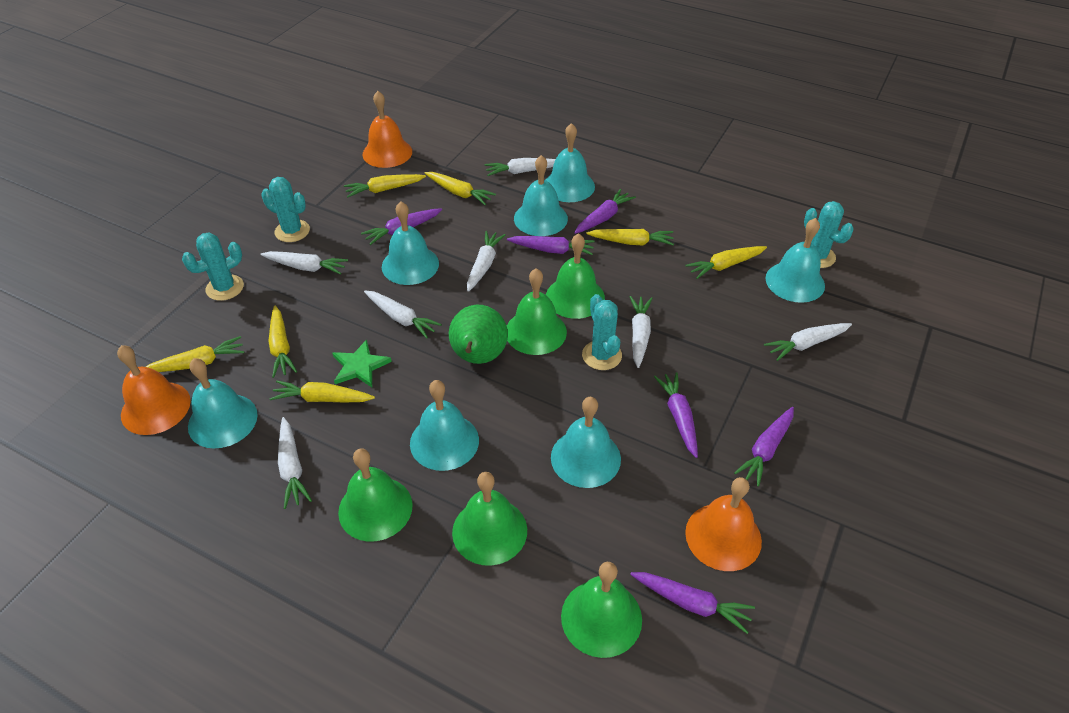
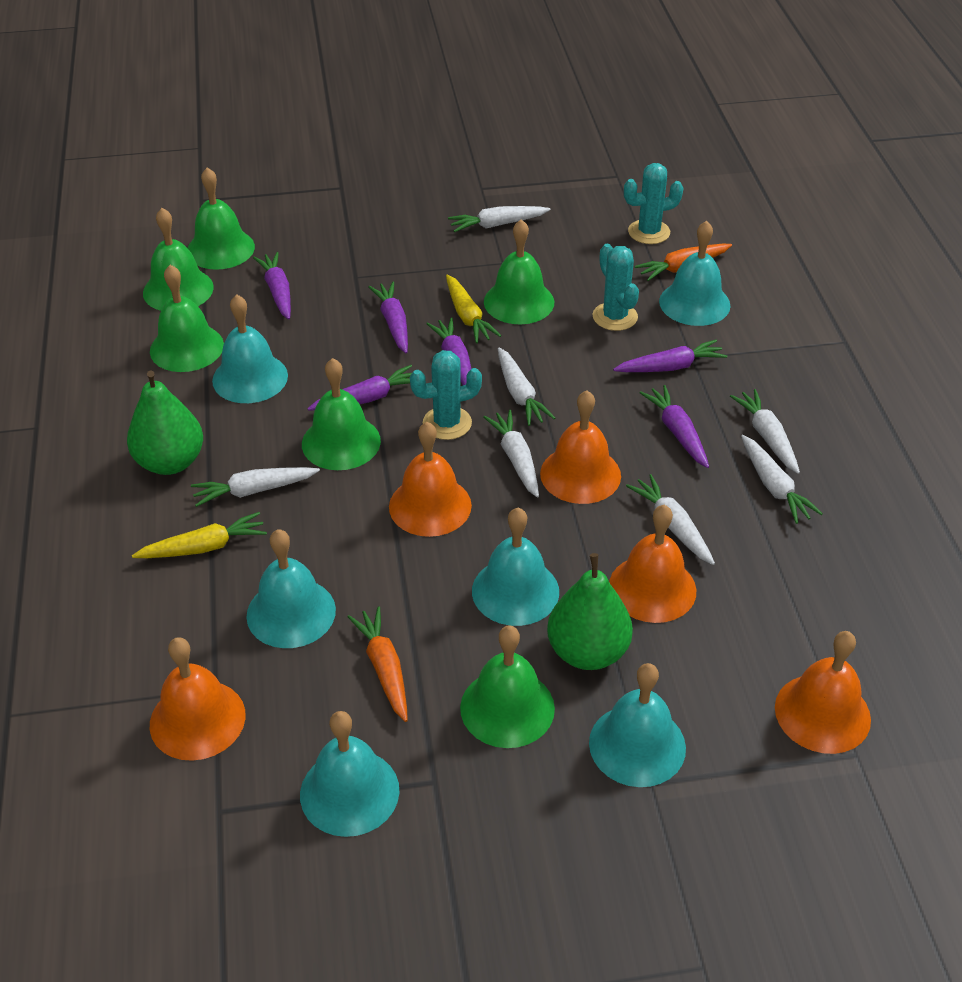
green bell: [338,448,413,542] [452,472,527,566] [507,268,567,355] [546,233,605,319] [561,562,642,658] = 5 -> [143,208,214,311] [150,265,224,372] [188,167,255,270] [302,358,381,470] [460,625,555,748] [484,219,554,324] = 6
green pear: [449,305,508,364] = 1 -> [127,371,203,475] [547,553,633,670] = 2
green star: [332,339,392,387] = 1 -> none = 0
orange bell: [117,345,191,435] [362,91,412,168] [685,477,762,571] = 3 -> [150,637,246,761] [389,422,472,537] [540,390,621,504] [609,505,696,623] [775,631,871,754] = 5
orange carrot: none = 0 -> [347,607,408,722] [635,244,732,281] = 2
turquoise bell: [188,358,258,449] [382,201,439,285] [410,380,479,471] [514,155,568,236] [546,123,595,202] [551,397,621,488] [765,218,825,303] = 7 -> [212,294,288,403] [246,529,336,648] [300,711,399,837] [472,508,559,626] [589,663,686,787] [659,221,731,326] = 6
turquoise cactus: [182,232,244,301] [261,177,310,242] [582,294,622,370] [804,201,854,268] = 4 -> [410,350,482,440] [593,244,639,331] [624,163,683,244] = 3
yellow carrot: [146,336,244,372] [268,305,297,378] [270,381,375,402] [344,174,426,197] [425,172,496,205] [586,229,674,246] [686,246,767,279] = 7 -> [132,512,267,558] [446,275,501,343] = 2

